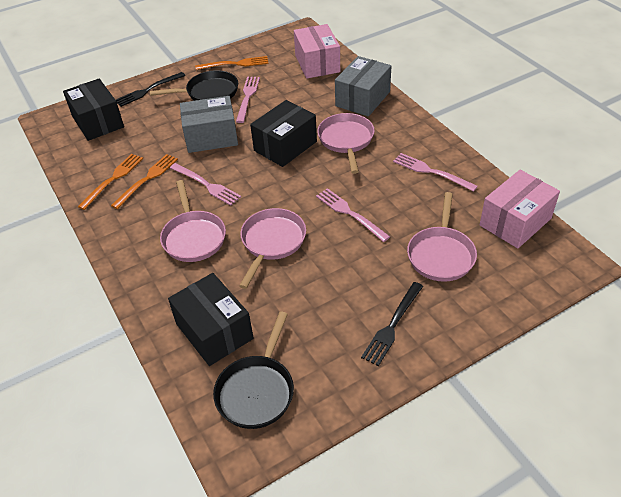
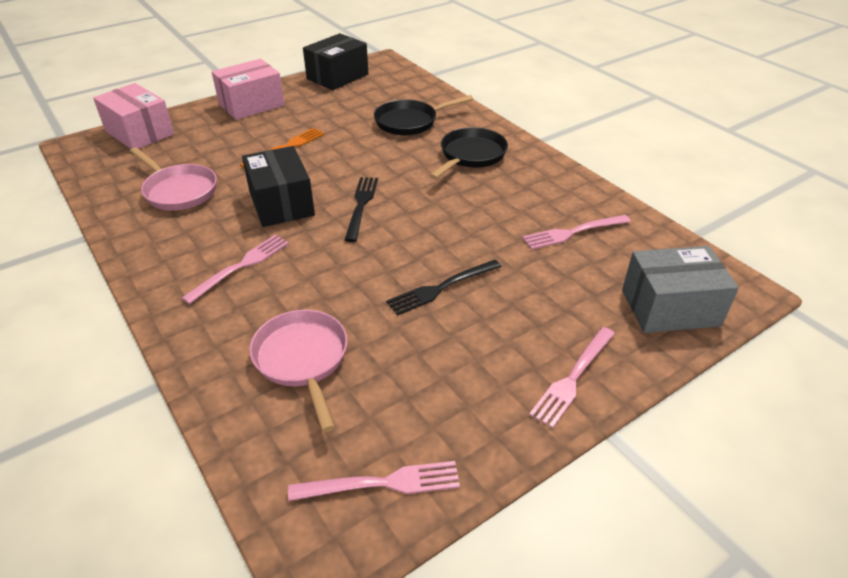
black box: [63,79,124,141] [168,273,253,366] [250,100,317,167] = 3 -> [242,146,315,227] [303,33,369,90] = 2
grey box: [180,96,238,153] [335,56,391,117] = 2 -> [622,246,739,333] = 1
orange fork: [78,154,143,210] [111,154,178,209] [195,56,269,70] = 3 -> [240,128,325,169] = 1
pink pan: [160,180,226,262] [239,208,306,289] [317,113,375,174] [407,192,477,282] = 4 -> [130,147,217,211] [249,310,348,432] = 2

